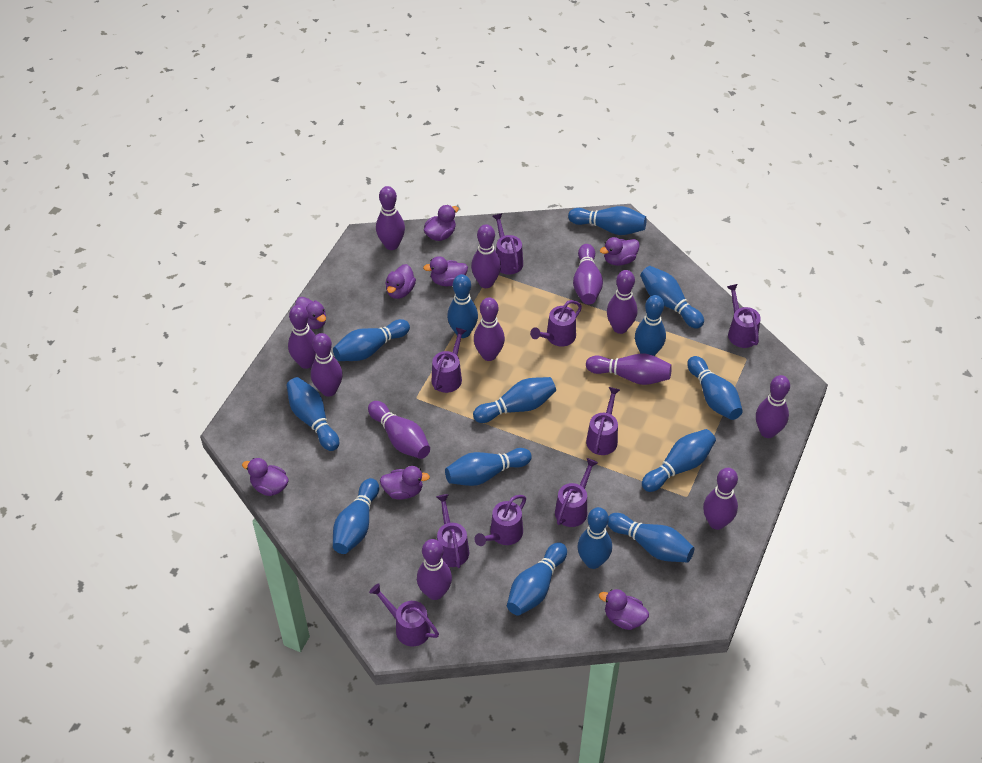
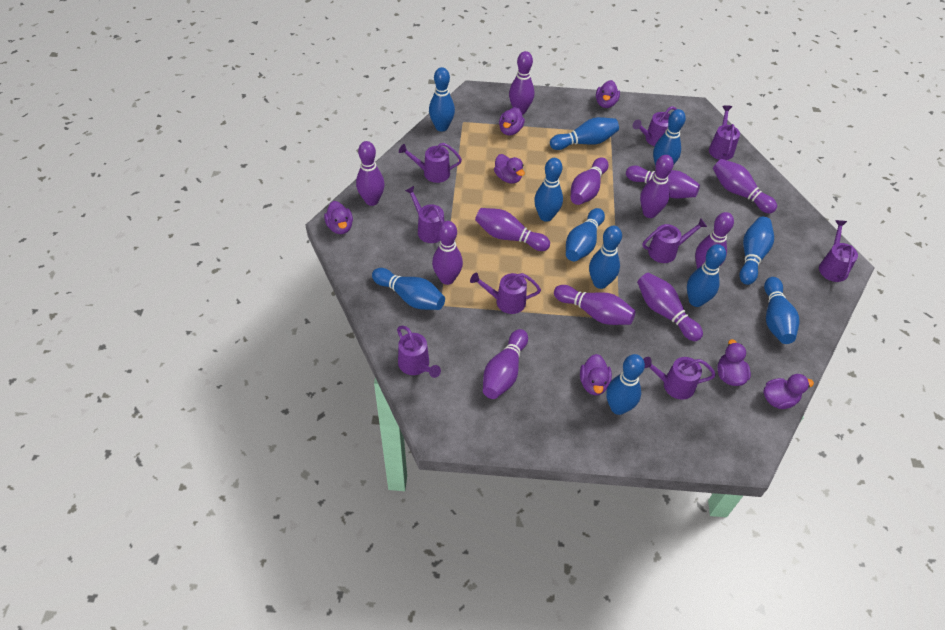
blue bowling pin: [287,377,339,451] [333,319,410,361] [333,478,379,554] [445,448,532,486] [447,274,478,338] [473,377,556,423] [507,542,567,616] [568,206,647,235] [577,507,612,569] [607,513,694,562] [635,295,666,356] [640,266,704,329] [642,429,716,492] [687,356,743,420] = 14 -> [372,268,445,310] [429,67,455,132] [534,158,563,222] [550,117,619,150] [566,208,605,261] [589,226,622,289] [606,354,645,415] [653,109,686,166] [687,244,726,307] [739,217,774,285] [764,277,799,344] = 11
purple duck: [242,458,289,496] [295,297,326,329] [380,466,430,500] [386,264,416,299] [423,256,468,286] [424,205,459,241] [599,589,649,630] [600,237,640,266] = 8 -> [324,201,353,234] [494,154,525,184] [499,107,525,136] [580,354,612,395] [596,80,620,108] [717,339,751,386] [763,374,814,409] = 7

